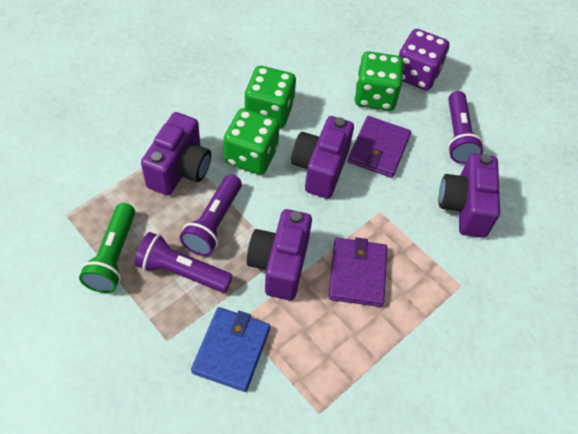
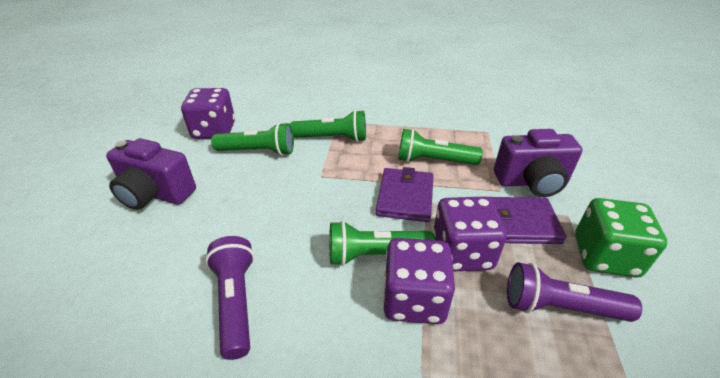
blue wallet: [191,307,270,392] = 1 -> none = 0
green dice: [223,108,280,175] [244,66,296,128] [354,51,404,111] = 3 -> [575,198,667,278] = 1
green flashlight: [79,203,135,293] = 1 -> [211,122,294,156] [290,110,366,142] [329,221,435,266] [398,129,483,165] = 4
purple camera: [141,112,211,195] [247,209,312,300] [291,116,354,199] [438,153,500,238] = 4 -> [106,138,196,210] [494,129,583,197] = 2
purple dice: [399,29,449,91] = 1 -> [181,88,235,139] [383,238,455,324] [433,196,507,271] = 3
purple flashlight: [135,232,233,293] [180,174,242,256] [448,91,483,164] = 3 -> [205,236,254,360] [507,262,642,322] = 2

